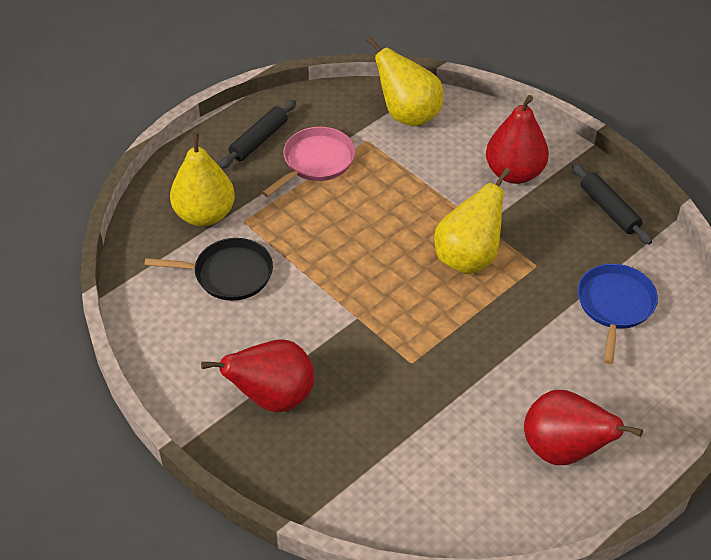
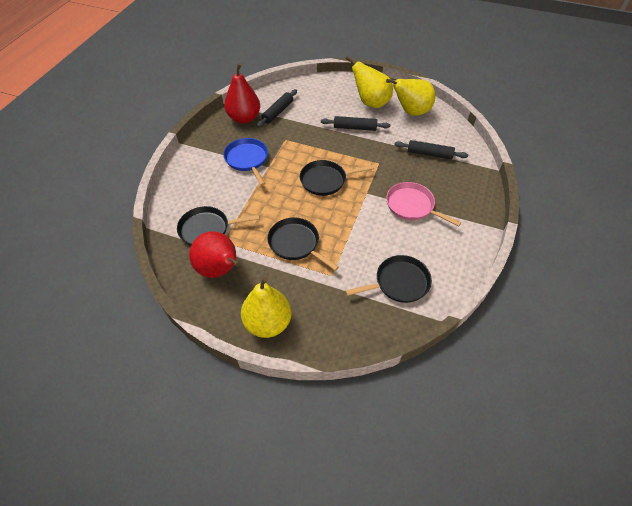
black pan: [145,238,273,301] = 1 -> [177,206,259,246] [268,217,339,271] [300,160,374,196] [345,255,432,303] = 4
black rolling pin: [219,100,296,169] [572,163,652,245] = 2 -> [257,89,297,128] [321,116,390,131] [394,140,468,159] = 3
red pear: [201,339,315,413] [486,95,549,184] [524,390,643,465] = 3 -> [189,231,240,278] [224,63,260,124] = 2

